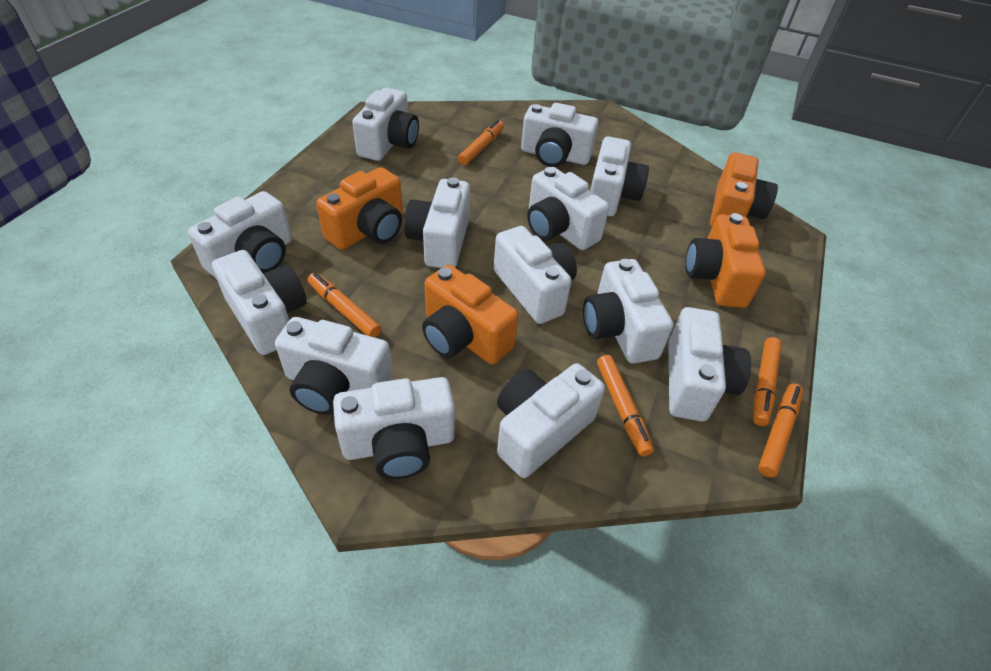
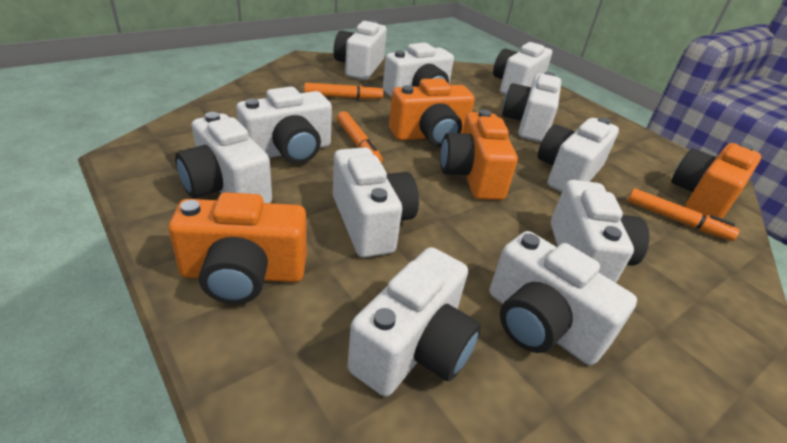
orange marker: [308,273,381,338] [458,120,504,165] [597,355,654,457] [753,337,782,426] [758,384,803,478] = 5 -> [304,83,383,99] [337,111,383,163] [628,188,740,241] = 3
white camera: [188,191,292,278] [212,250,307,355] [275,317,393,415] [333,377,455,479] [352,88,419,161] [404,177,470,268] [494,226,577,324] [497,363,605,478] [521,103,598,167] [527,167,609,250] [583,259,674,364] [590,136,649,216] [668,307,751,422] = 13 -> [175,112,272,203] [236,87,332,164] [333,147,419,258] [334,20,387,80] [348,247,481,396] [383,43,454,98] [489,231,637,365] [493,42,552,95] [502,72,561,142] [538,117,619,192] [551,180,649,283] = 11

